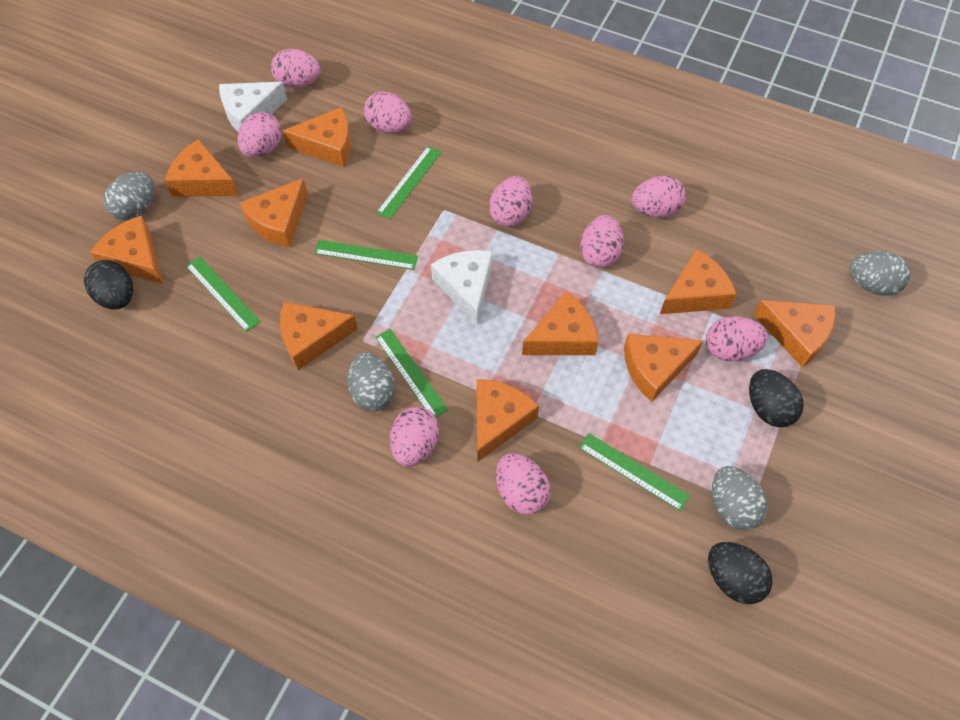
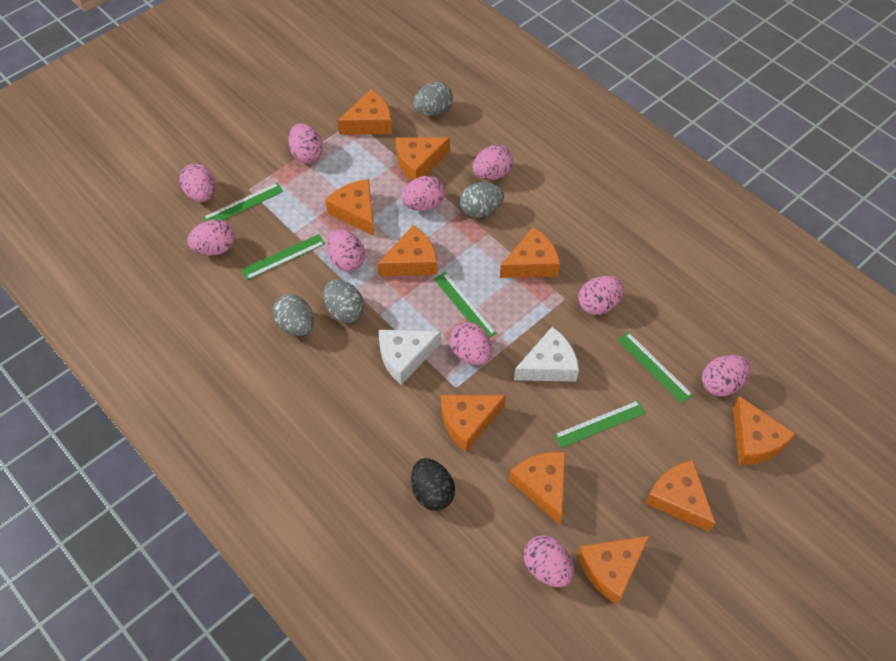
black egg: [84,260,133,310] [708,542,773,604] [749,369,804,428] = 3 -> [411,458,455,511] = 1
pink egg: [238,112,281,158] [271,49,321,88] [364,92,412,133] [390,407,439,467] [489,176,532,227] [496,453,550,515] [580,215,624,268] [631,176,685,218] [706,316,768,362] = 9 -> [179,163,215,202] [187,220,235,255] [288,123,323,163] [327,229,365,271] [401,176,445,211] [449,322,492,365] [473,145,513,180] [524,535,574,587] [578,276,624,315] [702,355,750,397] = 10

